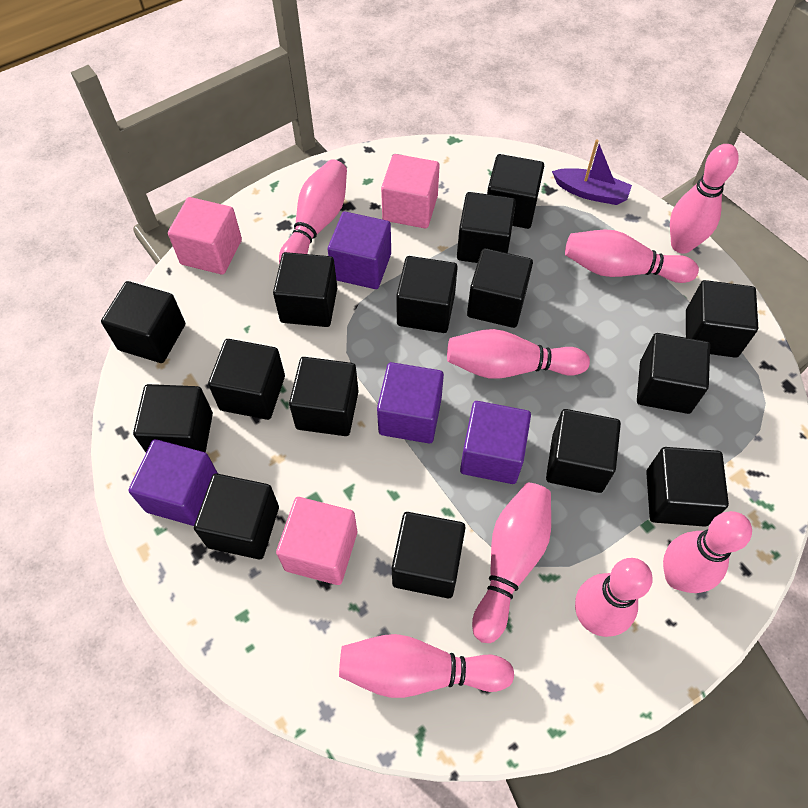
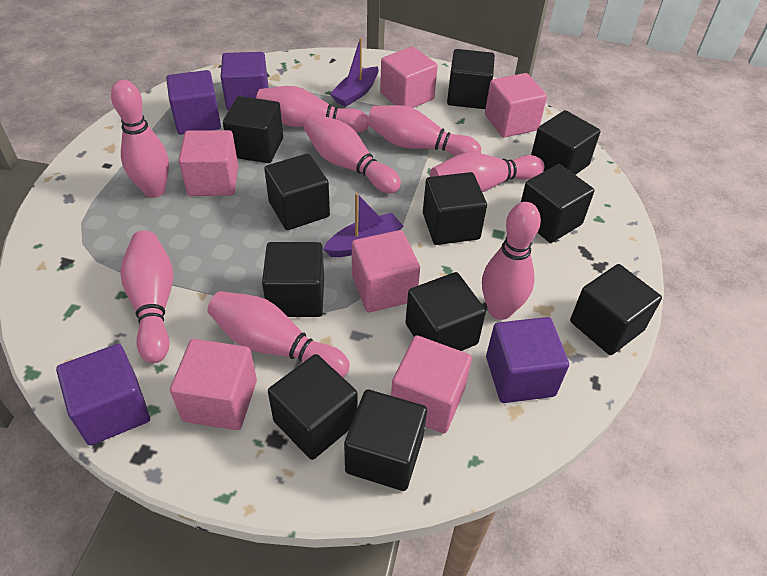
black cube: [101,281,185,363] [133,384,213,453] [194,473,279,559] [208,339,285,420] [273,252,337,327] [289,357,359,436] [392,512,466,598] [396,256,458,333] [457,192,516,263] [467,248,533,328] [487,154,544,229] [546,409,621,493] [637,333,710,414] [646,447,729,527] [686,280,758,358] = 15 -> [223,96,283,163] [262,242,324,317] [264,153,330,230] [268,354,358,460] [344,389,427,491] [405,272,486,351] [423,172,487,245] [447,49,495,109] [521,164,594,243] [531,110,600,175] [570,264,662,355] = 11
pink cube: [168,197,242,275] [276,497,357,585] [381,154,440,228] = 3 -> [170,339,257,430] [178,130,238,196] [352,230,420,312] [380,47,438,108] [391,335,472,433] [485,73,547,138] = 6
purple boat: [552,139,632,205] = 1 -> [323,193,404,257] [330,38,379,107] = 2

